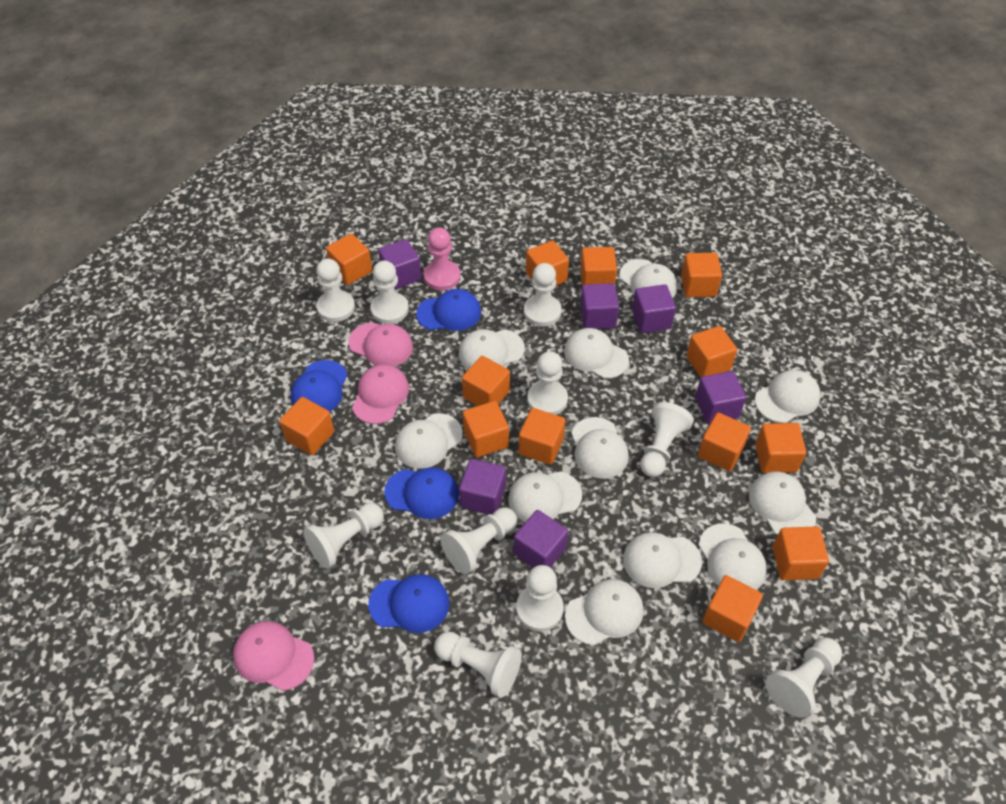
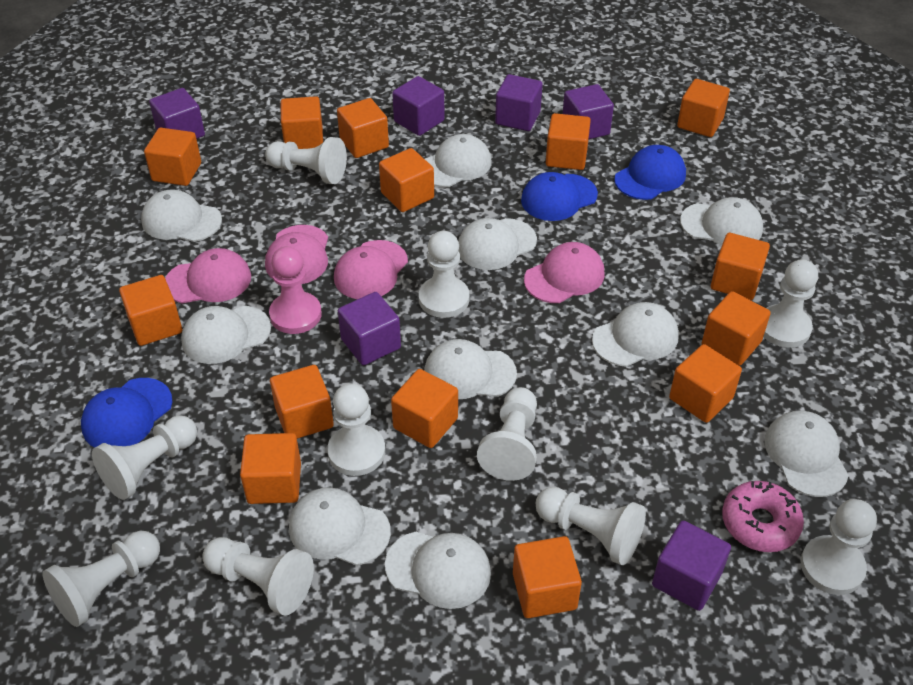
blue cap: [291,360,348,412] [368,574,450,633] [384,467,459,519] [416,289,481,331] = 4 -> [81,378,172,447] [521,172,598,221] [614,145,686,200] = 3
orange cube: [279,397,334,455] [326,234,372,285] [462,356,510,406] [463,401,509,457] [519,408,565,465] [526,240,569,286] [580,247,617,286] [681,253,722,297] [686,326,737,377] [698,413,751,471] [703,575,763,642] [755,423,806,473] [773,527,829,580] = 13 -> [119,275,182,346] [144,128,201,186] [240,433,301,504] [270,365,334,439] [281,96,323,149] [337,98,389,158] [379,148,434,212] [391,369,458,448] [513,536,582,618] [546,113,591,170] [669,344,742,423] [677,79,730,137] [702,291,771,366] [711,233,770,300] = 14
pink cap: [233,621,314,691] [348,322,413,367] [352,364,409,424] = 3 -> [165,248,251,303] [265,225,328,284] [334,240,408,299] [524,242,605,303] = 4
pink donut: none = 0 -> [722,481,804,552] = 1
white cap: [395,413,463,469] [459,329,525,369] [508,471,582,522] [564,328,629,379] [565,579,644,645] [571,417,629,479] [619,259,677,298] [623,532,702,588] [699,523,767,590] [749,472,816,535] [755,370,821,423] = 11 -> [141,189,222,242] [181,306,271,364] [289,487,391,566] [385,532,491,609] [424,339,517,399] [425,134,491,187] [458,218,537,270] [592,302,679,367] [680,197,763,245] [764,411,849,497] = 10

